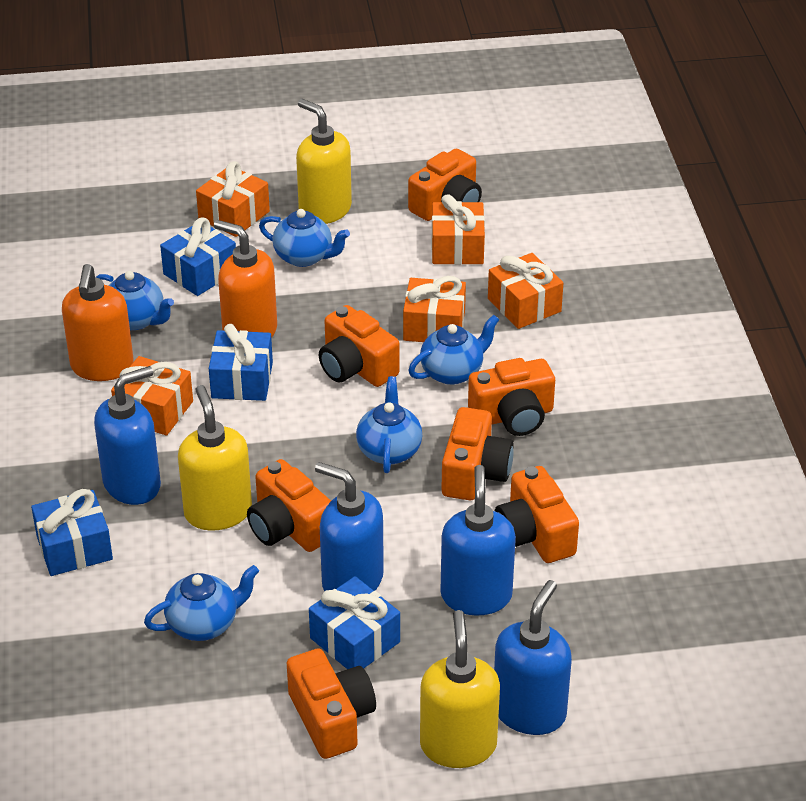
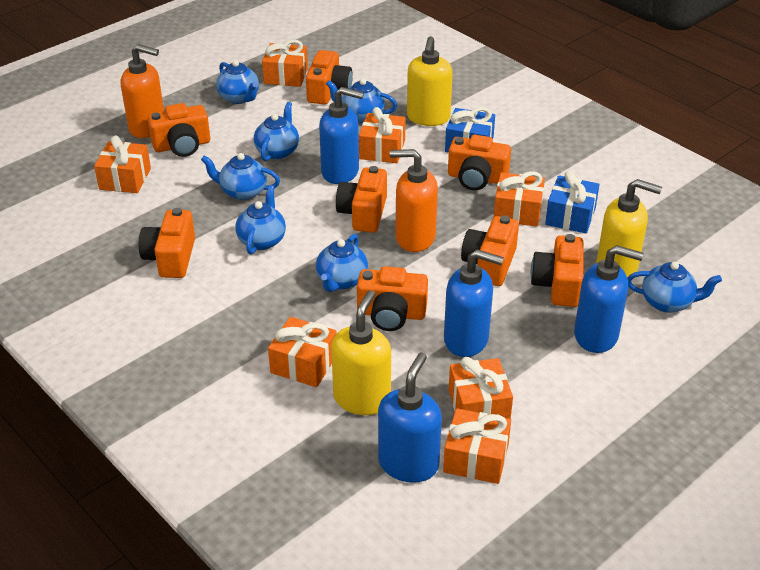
blue gift: [31,489,113,576] [160,218,236,296] [209,324,273,401] [309,576,400,669] = 4 -> [445,107,495,153] [545,171,600,233] = 2
blue teapot: [96,271,174,330] [144,565,259,641] [259,209,350,267] [356,376,422,473] [408,315,499,385] = 5 -> [201,153,280,200] [216,60,259,104] [235,185,286,255] [254,102,299,161] [316,234,368,292] [326,78,397,123] [628,262,722,313] = 7
orange camera: [247,459,331,552] [287,648,376,759] [319,305,400,387] [408,149,482,221] [441,407,514,500] [468,358,555,436] [495,466,579,563] = 7 -> [139,208,195,278] [147,103,210,157] [306,50,353,105] [336,166,387,233] [357,266,428,331] [448,135,511,191] [461,215,519,286] [530,234,584,307] = 8
orange gift: [111,356,193,436] [196,161,270,237] [403,276,466,342] [432,194,485,265] [488,253,563,329] = 5 -> [94,136,151,193] [262,39,308,87] [268,317,337,387] [359,107,406,163] [443,408,511,484] [448,357,513,419] [494,171,545,227] = 7

